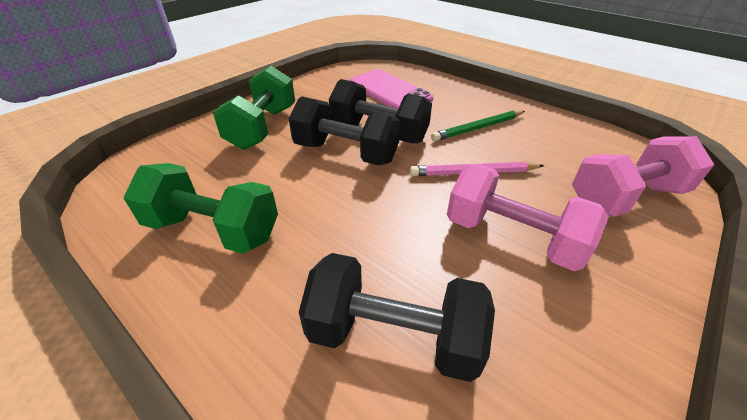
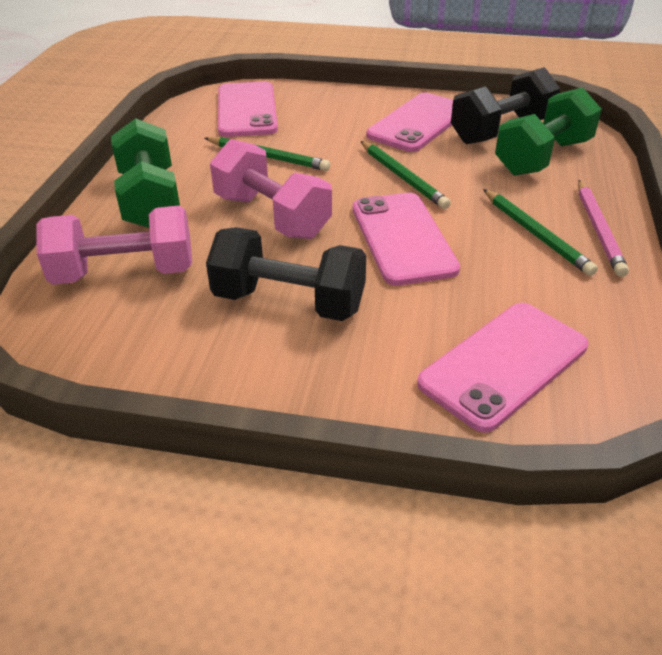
black dumbbell: [289,96,400,165] [299,253,495,382] [329,79,432,143] = 3 -> [206,227,366,321] [451,67,560,144] = 2
green pencil: [431,110,525,142] = 1 -> [204,137,330,171] [361,141,451,209] [483,189,598,276] = 3
pink phone: [349,69,433,109] = 1 -> [218,82,278,137] [353,193,460,286] [367,93,453,152] [417,303,588,433] = 4

